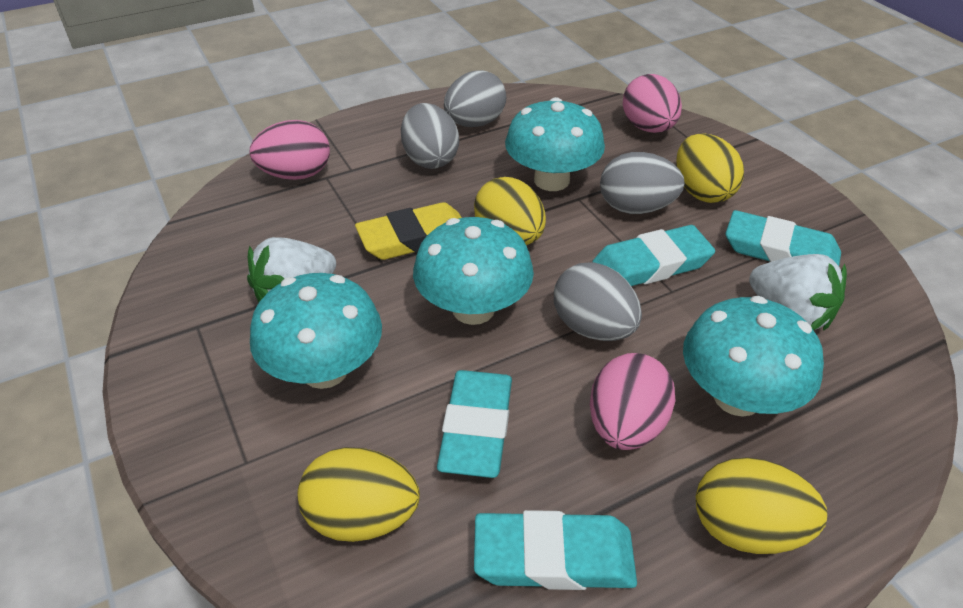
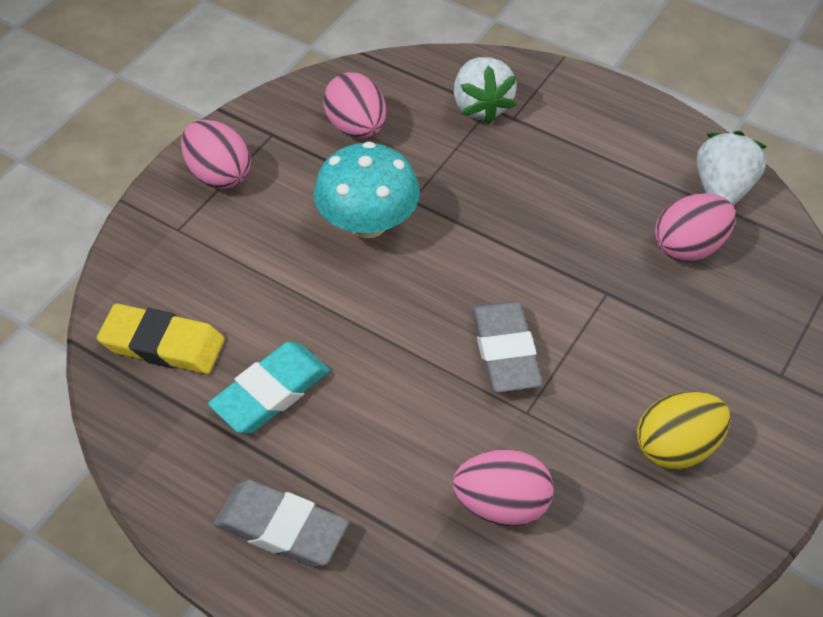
grey egg: [401,103,459,169] [444,70,506,127] [554,262,642,341] [600,152,685,214] = 4 -> none = 0
grey eraser: none = 0 -> [213,480,349,567] [472,301,542,393] = 2
pink egg: [249,120,330,180] [590,353,675,450] [623,74,682,133] = 3 -> [181,120,251,189] [323,72,386,138] [452,449,554,526] [655,193,736,262] = 4
turquoise eraser: [437,370,512,478] [474,510,637,590] [592,225,715,286] [725,210,841,266] = 4 -> [208,342,330,434] = 1
turquoise mushroom: [250,273,382,389] [413,217,534,325] [505,97,605,191] [683,296,824,417] = 4 -> [314,142,420,238] = 1
yellow egg: [297,447,420,542] [474,177,546,245] [676,133,744,203] [696,457,827,554] = 4 -> [637,391,730,469] = 1

